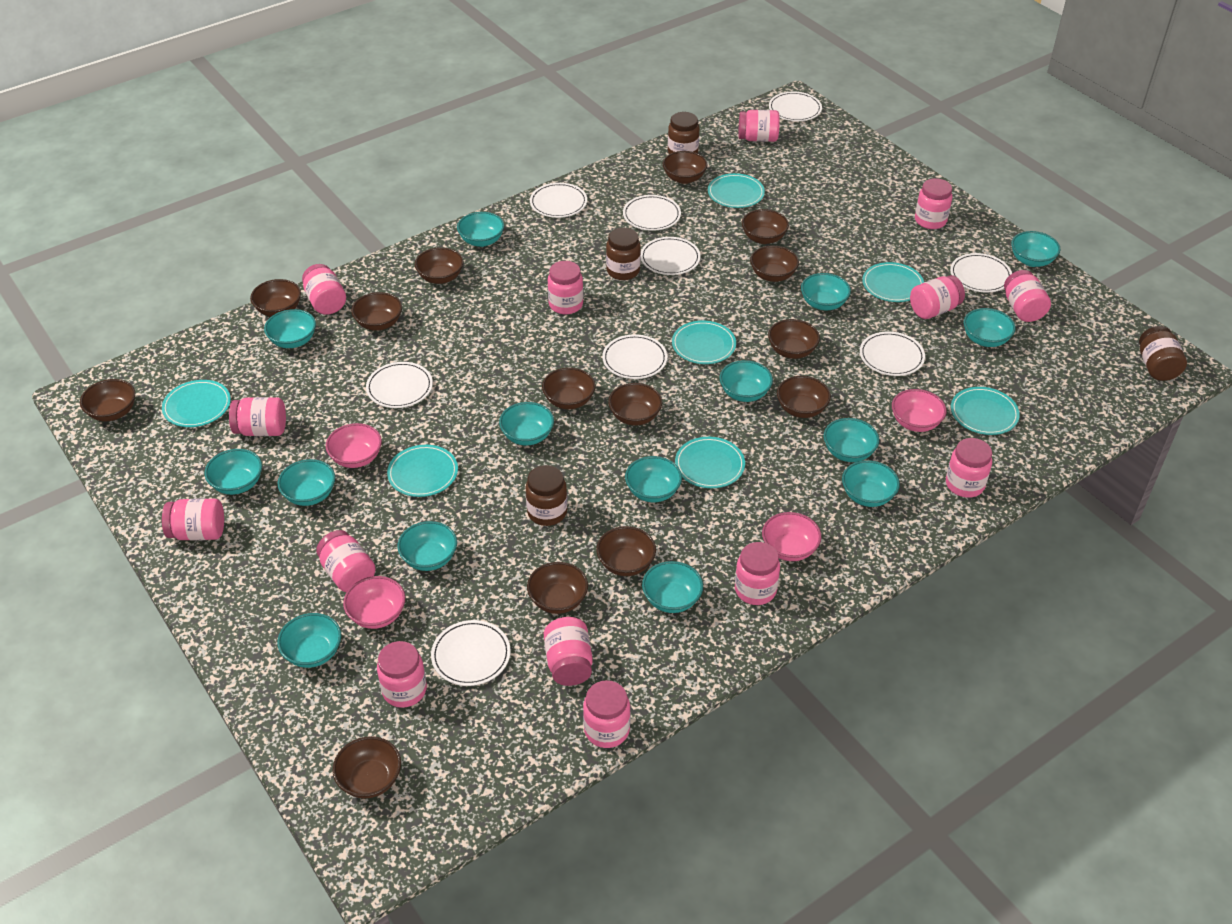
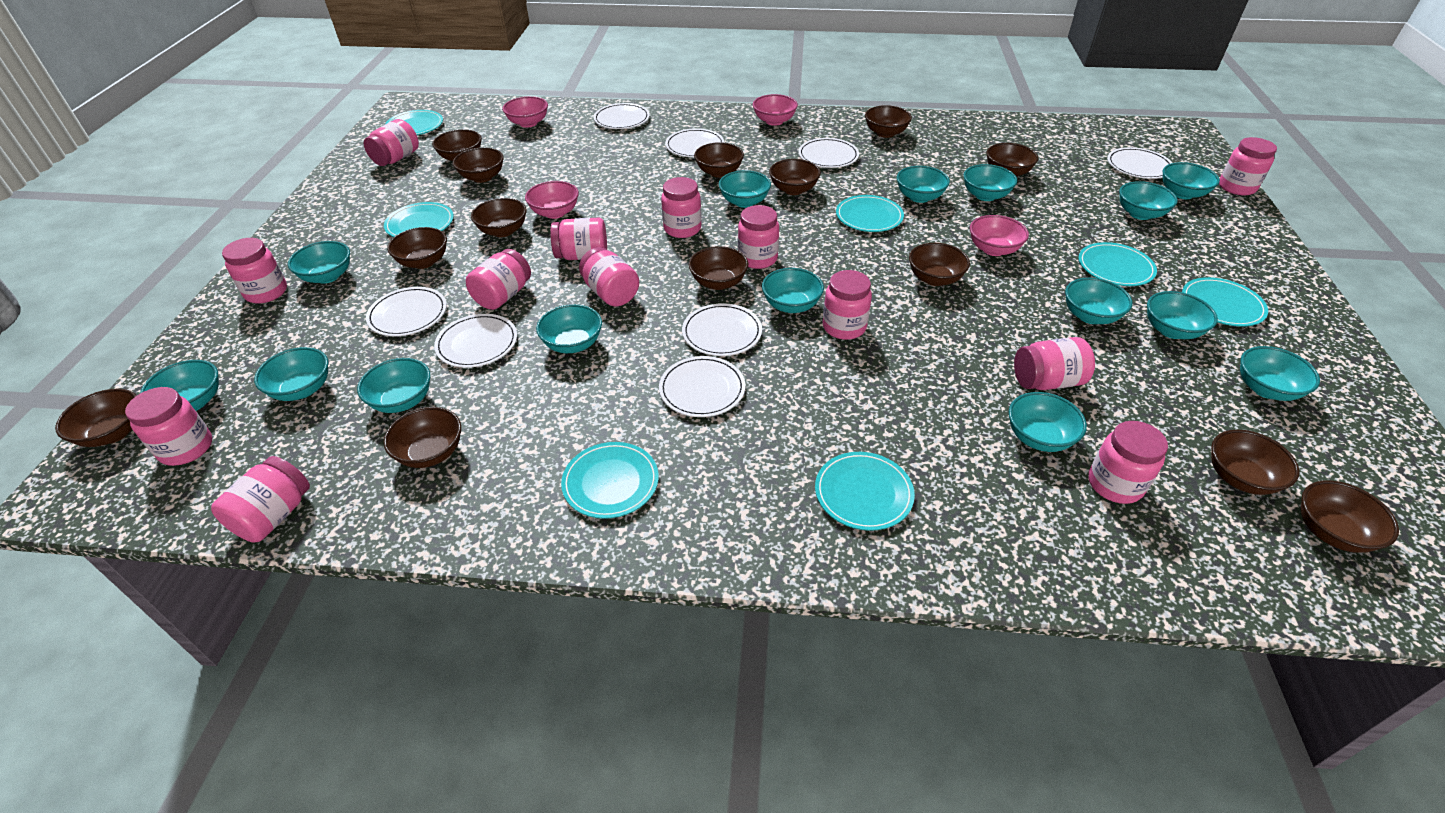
brown jar: [525,465,567,526] [606,228,641,280] [668,112,699,154] [1139,326,1187,381] = 4 -> none = 0
pink jar: [162,498,224,540] [229,397,286,436] [302,264,346,315] [316,530,376,592] [377,641,427,708] [544,617,593,686] [548,261,583,314] [583,680,630,748] [735,542,780,605] [739,110,780,142] [910,275,965,319] [915,178,952,229] [946,438,992,498] [1004,270,1051,322] = 14 -> [125,387,212,466] [211,456,310,542] [222,238,287,303] [364,119,419,166] [466,249,531,310] [550,218,607,260] [579,247,639,306] [661,177,701,238] [738,205,779,269] [822,270,872,340] [1014,337,1095,390] [1088,421,1168,504] [1219,137,1277,195] = 13
white plate: [366,362,433,408] [431,620,511,686] [530,183,587,218] [602,334,667,379] [623,195,681,231] [641,237,700,275] [769,92,822,121] [860,332,925,376] [950,253,1012,293] = 9 -> [366,287,447,336] [434,314,517,368] [594,103,650,129] [659,356,745,417] [665,128,724,157] [682,303,762,356] [798,138,859,168] [1107,147,1172,179] = 8

